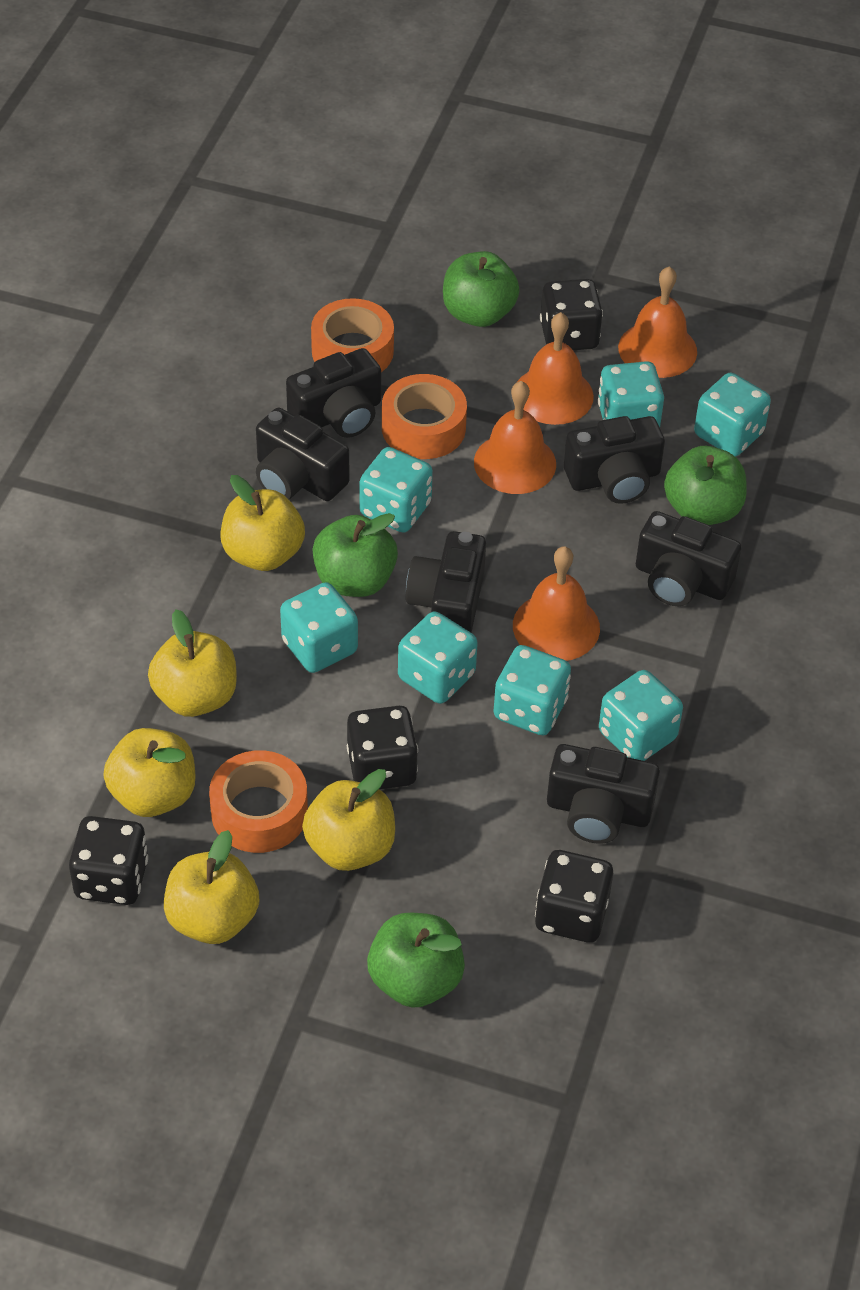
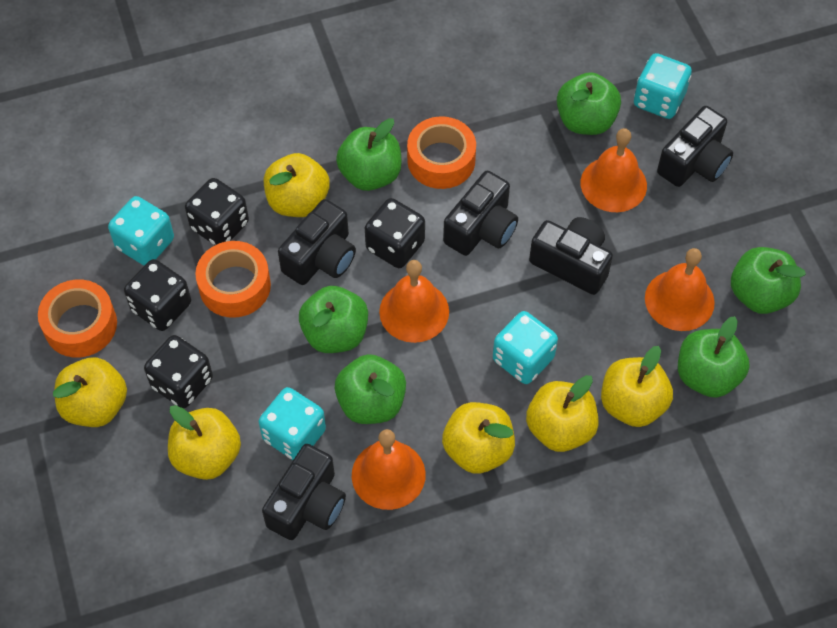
black camera: [256,408,350,501] [286,348,381,438] [406,531,486,633] [547,744,660,844] [564,416,665,504] [636,511,741,606] = 6 -> [262,444,346,540] [278,199,356,285] [443,171,518,256] [529,217,613,295] [657,106,733,187] = 5
green apple: [312,513,398,597] [367,913,465,1008] [443,251,520,327] [664,446,747,525] = 4 -> [299,286,368,353] [335,354,406,424] [336,118,402,191] [557,72,621,135] [678,316,750,398] [731,247,806,314] = 6
turquoise dice: [280,582,358,673] [359,447,433,533] [398,611,478,704] [493,645,571,735] [598,361,664,427] [599,670,683,761] [694,373,771,457] = 7 -> [108,196,174,266] [259,387,326,460] [493,311,558,384] [634,53,692,119] = 4
yellow apple: [103,728,195,817] [148,609,237,717] [164,830,259,944] [220,475,305,571] [302,769,395,871] = 5 -> [53,357,127,427] [168,405,241,480] [264,153,330,217] [442,402,515,474] [526,375,599,452] [601,346,673,427] = 6

